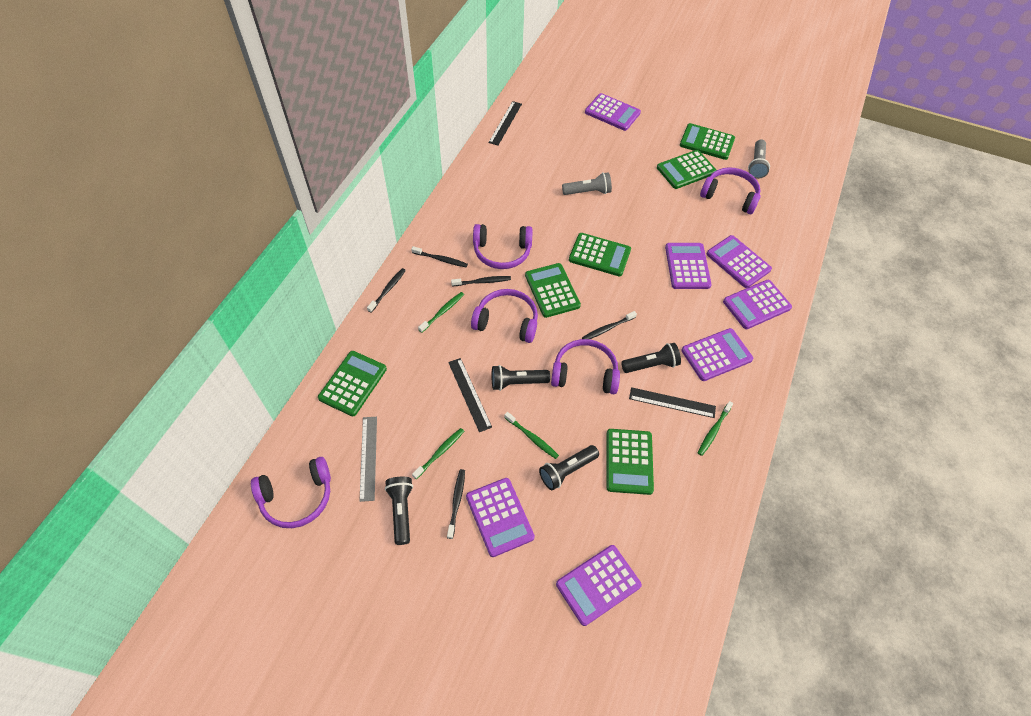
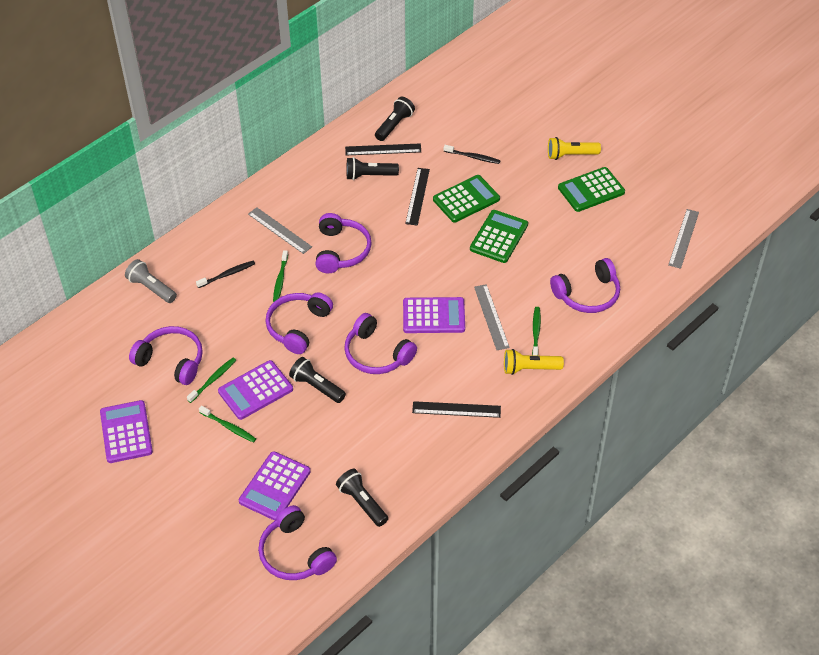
black toothbrush: [367,268,406,313] [411,246,468,268] [447,469,465,539] [451,276,511,286] [582,311,637,339] = 5 -> [196,261,255,288] [444,145,501,164] = 2
green calculator: [318,351,387,417] [525,263,581,318] [569,233,631,276] [606,429,654,495] [657,150,716,189] [680,123,735,160] = 6 -> [433,175,500,223] [470,210,528,263] [558,167,625,212] = 3
grey flashlight: [562,172,612,195] [748,140,770,179] = 2 -> [125,259,177,303] = 1
grey ruler: [359,417,377,502] = 1 -> [248,207,312,254] [474,284,510,350] [669,209,699,269] = 3
purple calculator: [466,478,535,557] [556,545,642,626] [585,93,641,131] [665,243,711,289] [681,328,753,381] [707,235,772,288] [723,280,792,329] = 7 -> [100,400,153,463] [218,360,293,420] [239,451,310,521] [403,297,465,333] = 4
purple headphones: [251,457,331,528] [471,289,538,343] [473,224,533,269] [551,339,620,394] [700,167,761,214] = 5 -> [129,326,203,385] [258,505,337,580] [265,292,333,354] [315,213,372,273] [344,313,417,374] [550,258,620,313] = 6
yellow flashlight: none = 0 -> [504,349,564,375] [548,137,601,160] = 2

